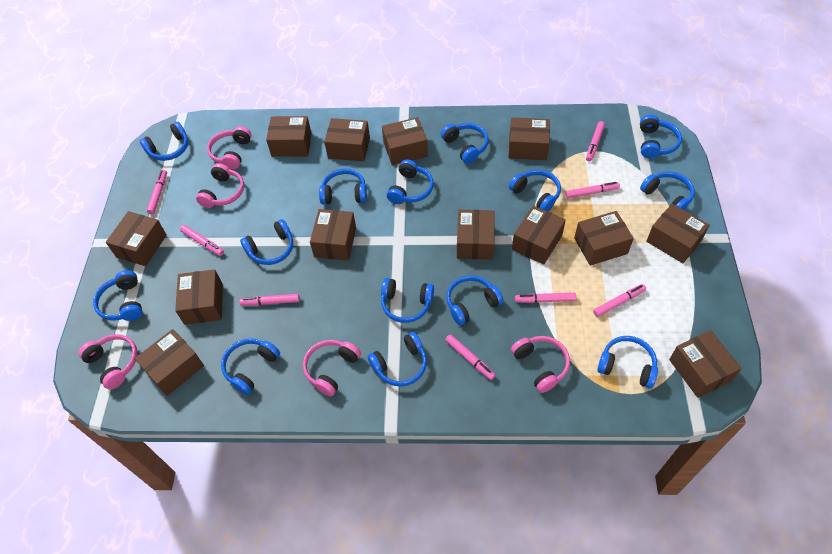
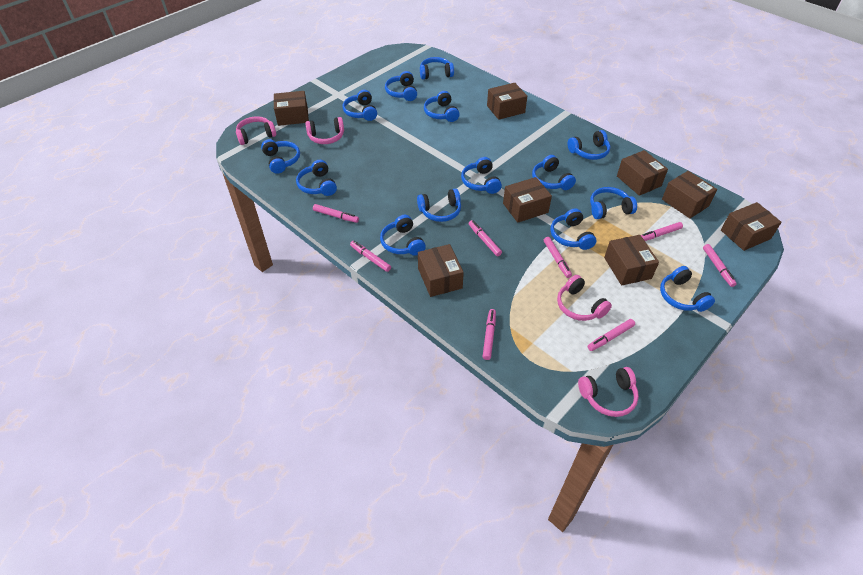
brown box: [106,211,167,266] [135,329,204,396] [175,269,223,325] [266,116,311,157] [310,209,356,260] [324,118,370,161] [382,117,428,165] [457,210,495,260] [508,117,550,160] [512,206,566,265] [574,211,634,266] [646,204,710,263] [669,330,741,398] = 13 -> [274,91,309,126] [418,244,464,297] [487,83,527,120] [503,177,552,223] [604,235,659,285] [617,150,668,196] [662,171,717,219] [721,202,782,251] = 8
pink headphones: [78,334,138,389] [196,163,244,208] [207,126,252,169] [303,340,361,396] [511,336,570,393] = 5 -> [236,116,276,145] [305,117,344,144] [557,275,612,321] [578,367,639,417] = 4

